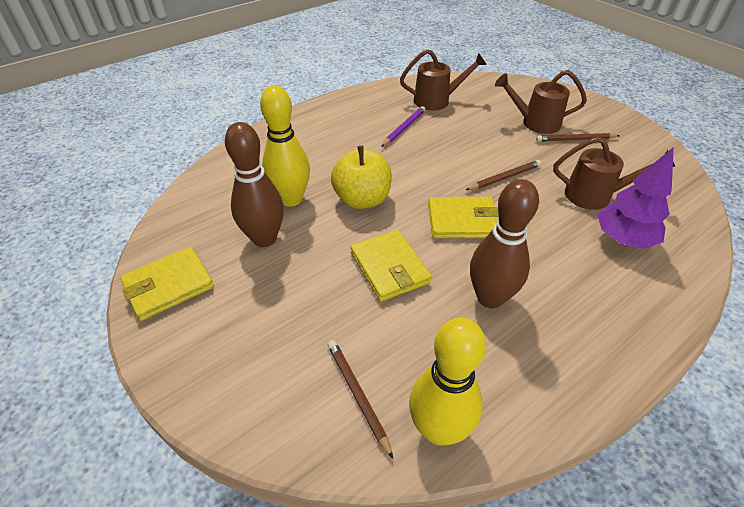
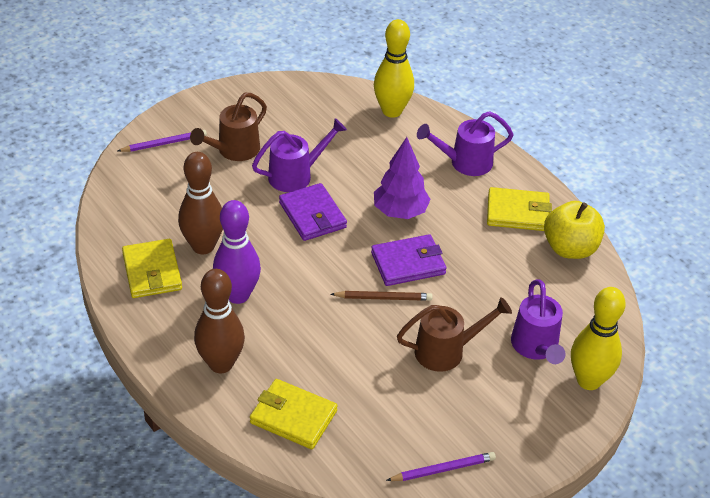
brown pencil: [328,340,393,459] [466,160,541,190] [536,133,620,142] = 3 -> [331,291,433,301] = 1
brown watering can: [400,49,487,110] [495,70,587,134] [553,137,675,210] = 3 -> [190,93,267,161] [397,297,512,372] = 2
purple bowling pin: none = 0 -> [213,200,261,304] = 1
purple pencil: [381,106,426,147] = 1 -> [118,130,207,152] [386,452,496,481] = 2
purple wallet: none = 0 -> [279,183,347,241] [371,234,447,286] = 2
purple watering can: none = 0 -> [252,118,347,192] [417,111,514,176] [511,279,566,364] = 3

